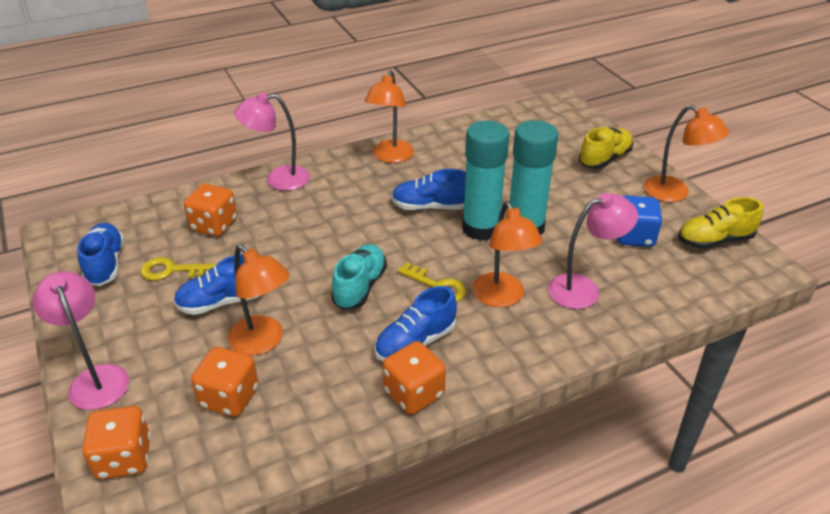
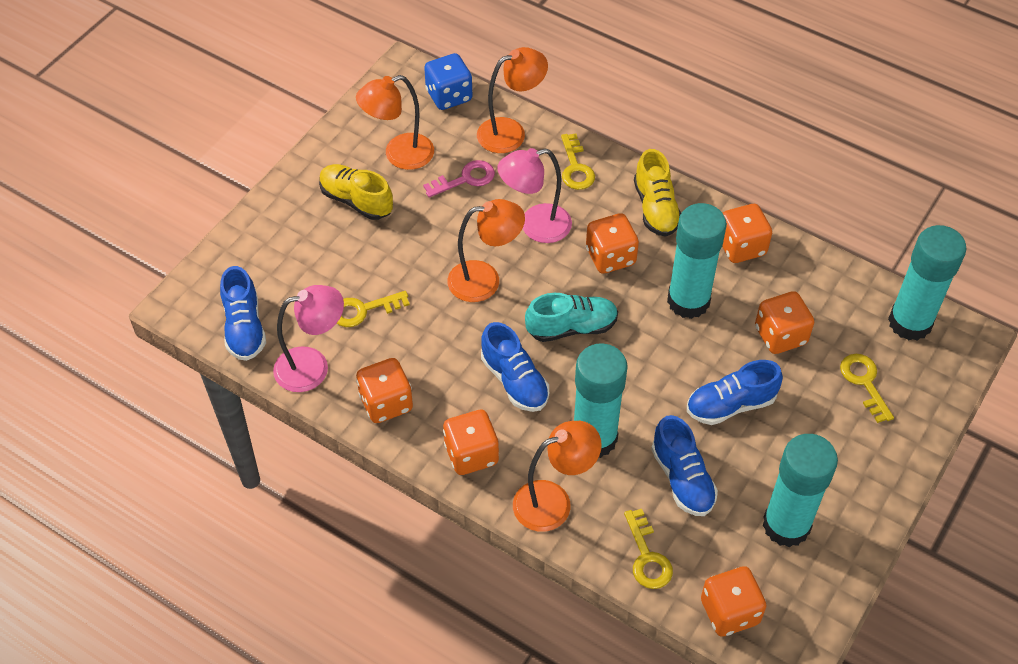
orange dice: [82,406,151,479] [184,183,237,236] [191,347,259,417] [383,341,446,414] = 4 -> [356,358,413,423] [443,410,499,475] [586,213,639,274] [701,566,766,637] [722,204,772,263] [755,291,814,354] = 6
pink key: none = 0 -> [423,160,495,198] = 1
pink lamp: [33,271,129,410] [234,92,310,191] [548,193,638,309] = 3 -> [273,285,344,392] [498,148,572,243] = 2
turquoise glue stick: [462,121,510,241] [510,120,558,236] = 2 -> [574,343,628,458] [667,203,727,319] [763,434,838,547] [888,225,967,341] = 4
yellow key: [140,257,216,281] [398,262,466,302] = 2 -> [337,291,410,327] [561,133,595,190] [624,509,673,589] [840,354,894,423] = 4

